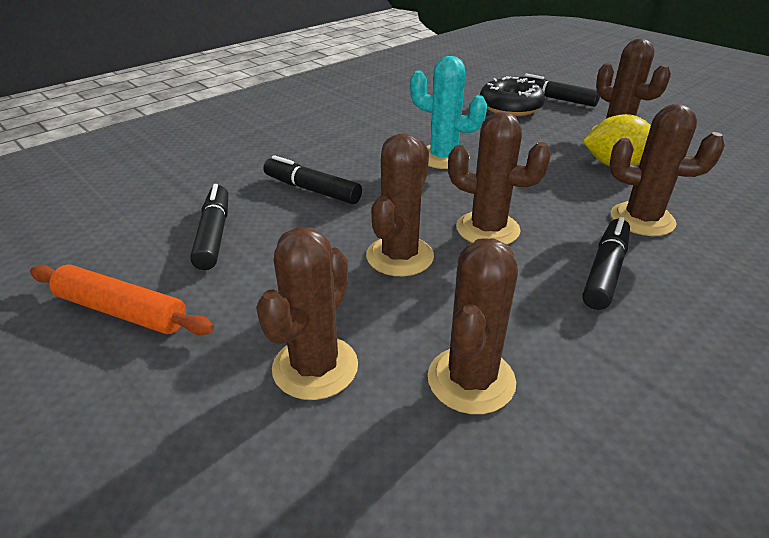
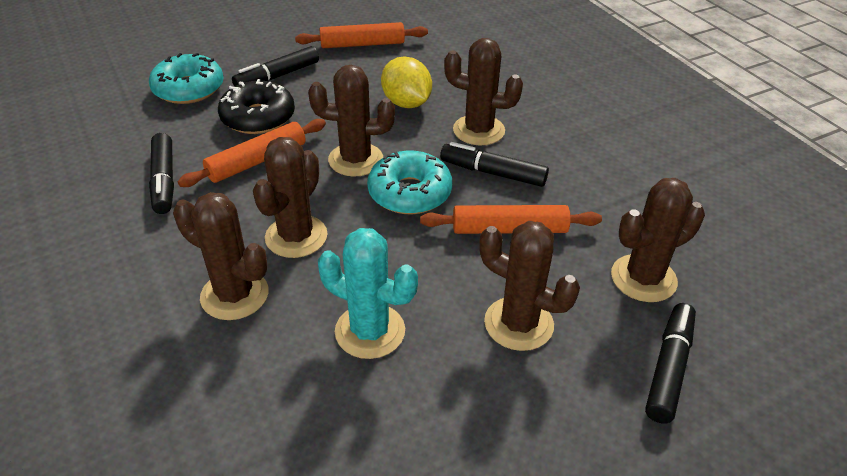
orange rolling pin: [30,265,214,335] = 1 -> [178,119,326,187] [295,22,428,48] [420,205,602,234] = 3
turquoise donut: none = 0 -> [149,53,224,104] [367,150,452,214] = 2

